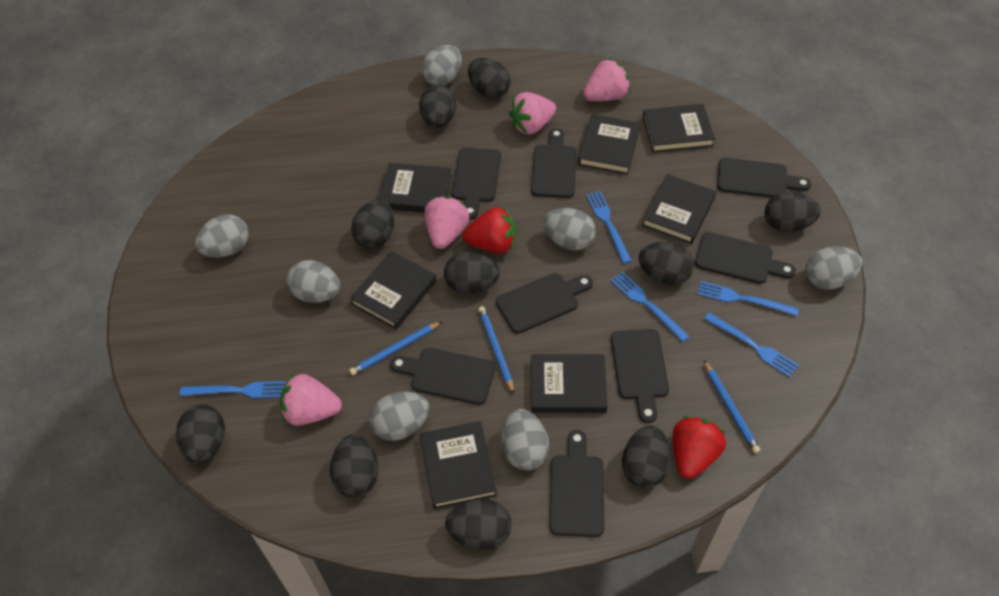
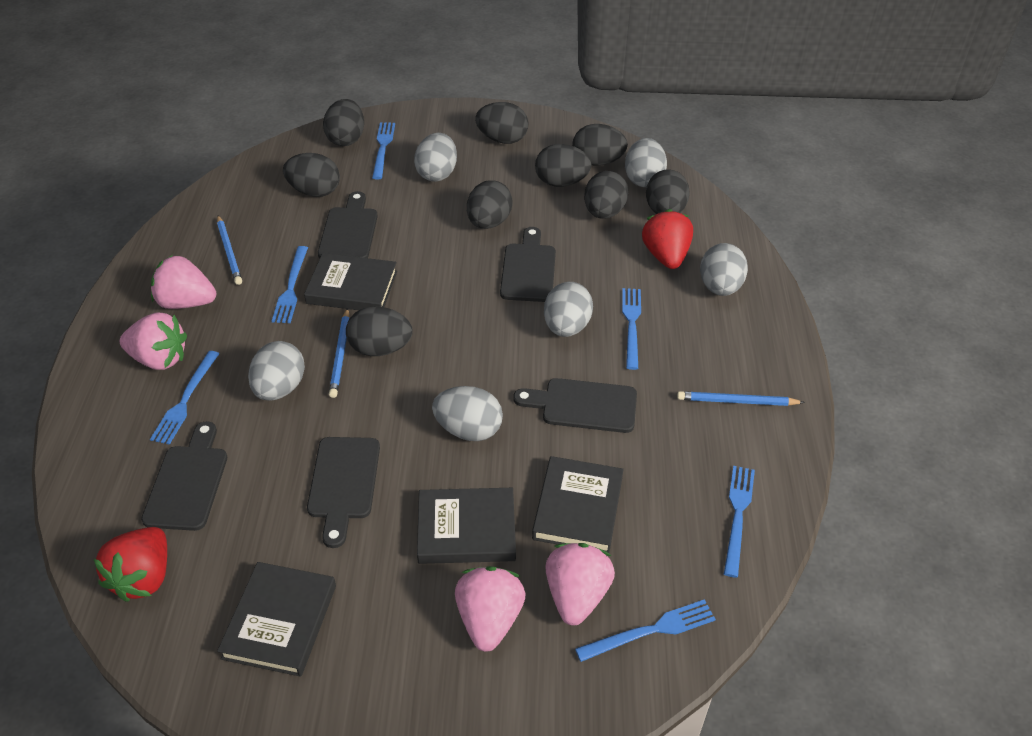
black book: [350,251,436,330] [380,163,452,213] [420,421,497,509] [531,354,608,413] [578,114,640,175] [642,174,716,244] [643,104,715,153] = 7 -> [217,562,336,677] [304,253,397,310] [417,488,516,564] [532,456,624,553] = 4
black cutting board: [390,348,495,405] [452,148,501,220] [496,273,593,334] [531,128,577,198] [549,430,604,537] [611,329,669,423] [695,232,796,284] [717,158,811,198] = 8 -> [141,421,227,531] [307,437,380,548] [318,191,378,258] [500,227,556,302] [513,378,637,433] = 5
black egg: [176,405,225,463] [330,434,378,498] [351,199,394,249] [419,85,456,128] [444,252,500,294] [445,499,512,550] [468,58,511,99] [622,426,671,488] [638,242,694,285] [765,192,821,232] = 10 -> [283,153,340,197] [323,99,364,146] [346,307,412,356] [467,180,513,229] [475,102,528,144] [535,144,591,187] [572,124,628,166] [584,171,628,219] [646,169,690,214] = 9
blue fork: [180,381,286,398] [586,191,632,264] [611,272,690,342] [697,281,799,316] [704,312,799,377] = 5 -> [150,351,219,445] [272,246,308,323] [372,122,395,179] [575,599,716,662] [622,288,641,370] [724,466,755,578] = 6
grey egg: [195,214,249,258] [286,260,340,303] [369,392,430,441] [421,45,462,86] [501,409,549,471] [543,208,596,251] [806,246,862,289] = 7 -> [248,341,305,401] [414,133,457,182] [432,386,503,441] [544,282,593,337] [625,138,667,187] [700,243,748,296] = 6

